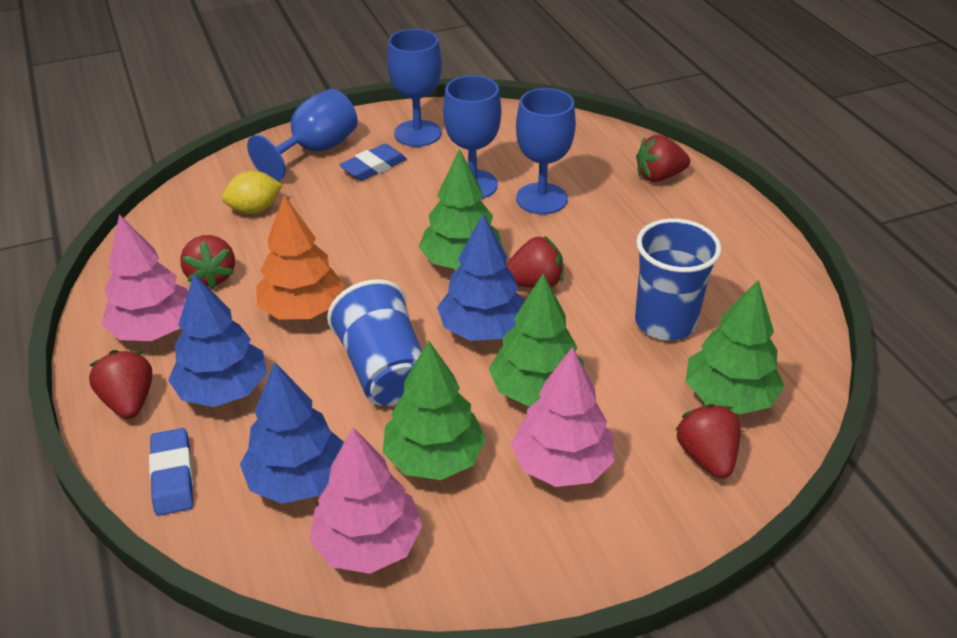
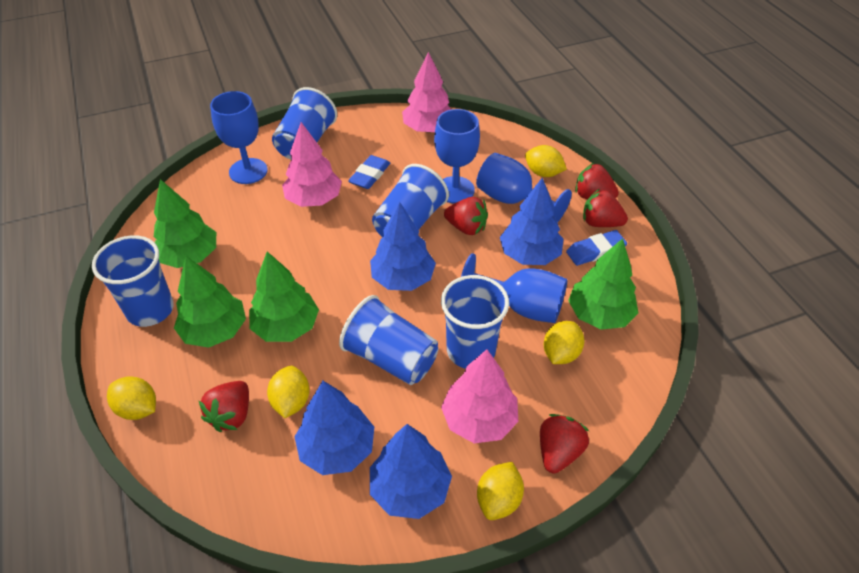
blue cup: [327,279,422,406] [635,219,721,340] = 2 -> [92,236,174,327] [272,87,337,160] [339,295,438,385] [372,164,449,238] [441,275,509,369] = 5
blue tree: [168,273,267,407] [240,362,344,504] [437,214,525,341] = 3 -> [294,381,374,475] [370,202,436,291] [370,424,452,519] [500,178,564,265] = 4
orange tree: [256,195,344,320] = 1 -> none = 0
yellow lemon: [222,170,283,214] = 1 -> [107,376,156,420] [267,366,310,418] [477,462,524,520] [525,145,567,177] [544,321,584,364] = 5

